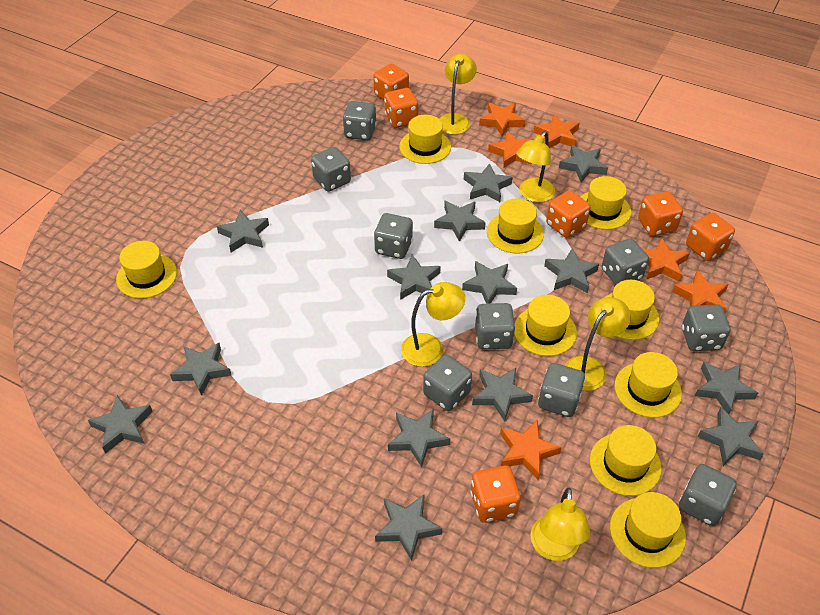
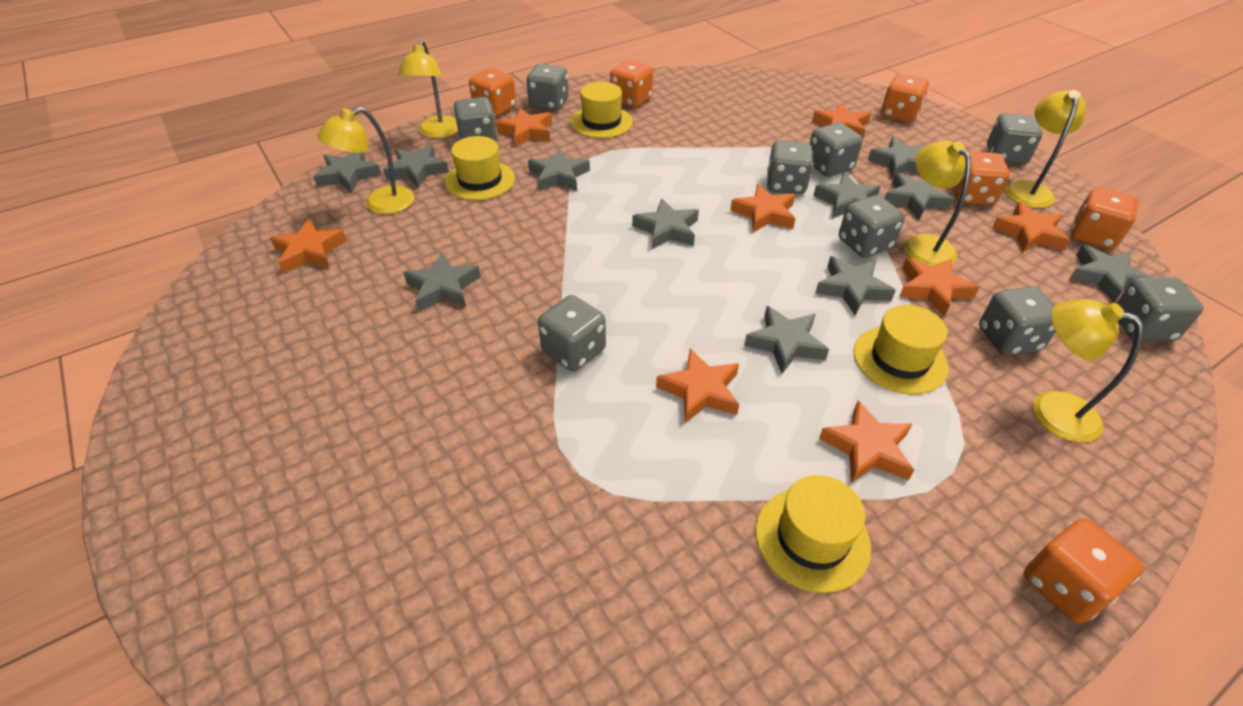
grey star: [88,395,153,454] [170,343,232,396] [217,210,269,252] [375,495,442,561] [387,255,441,300] [388,409,450,468] [434,201,486,242] [462,261,517,304] [464,163,512,202] [472,368,533,422] [544,248,599,293] [559,145,608,182] [695,362,758,414] [697,407,764,466] = 14 -> [313,153,381,193] [383,144,449,188] [404,253,481,312] [528,148,590,191] [632,199,699,249] [744,306,829,374] [813,173,881,218] [815,256,896,315] [868,137,927,179] [884,172,954,219] [1069,245,1152,303] = 11
orange star: [479,102,525,137] [488,131,534,168] [500,420,562,480] [533,114,579,148] [643,237,690,282] [672,270,729,312] = 6 -> [270,219,347,273] [496,108,552,147] [656,348,739,423] [730,184,796,232] [812,103,871,138] [819,401,914,483] [899,258,980,316] [992,202,1070,253] = 8
yellow hat: [116,241,177,299] [399,115,451,164] [487,199,544,254] [514,295,577,356] [580,176,631,230] [590,425,662,496] [604,280,659,340] [610,492,686,568] [614,352,682,418] = 9 -> [445,136,515,200] [571,82,633,138] [756,475,871,593] [854,305,948,395] = 4

